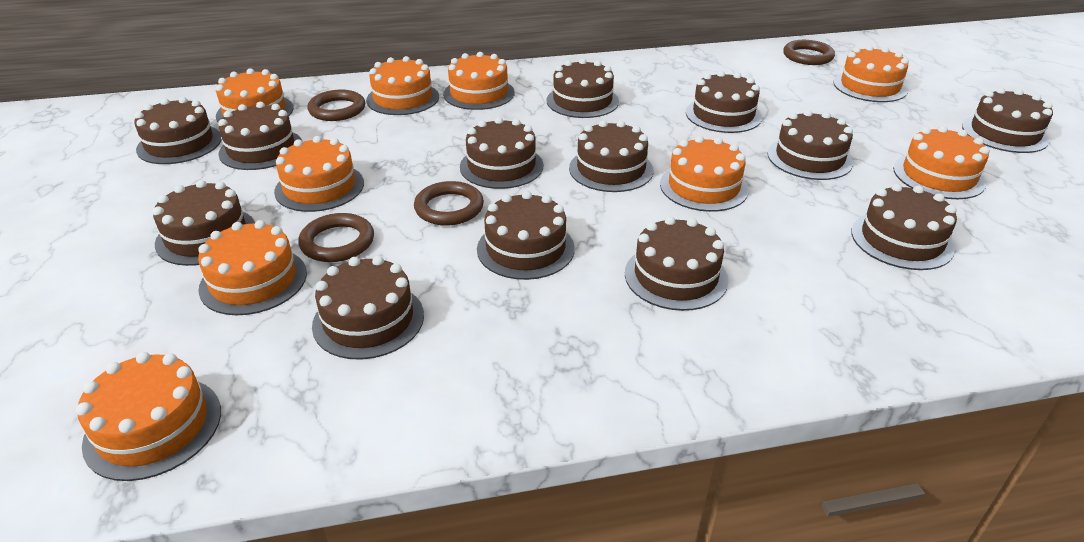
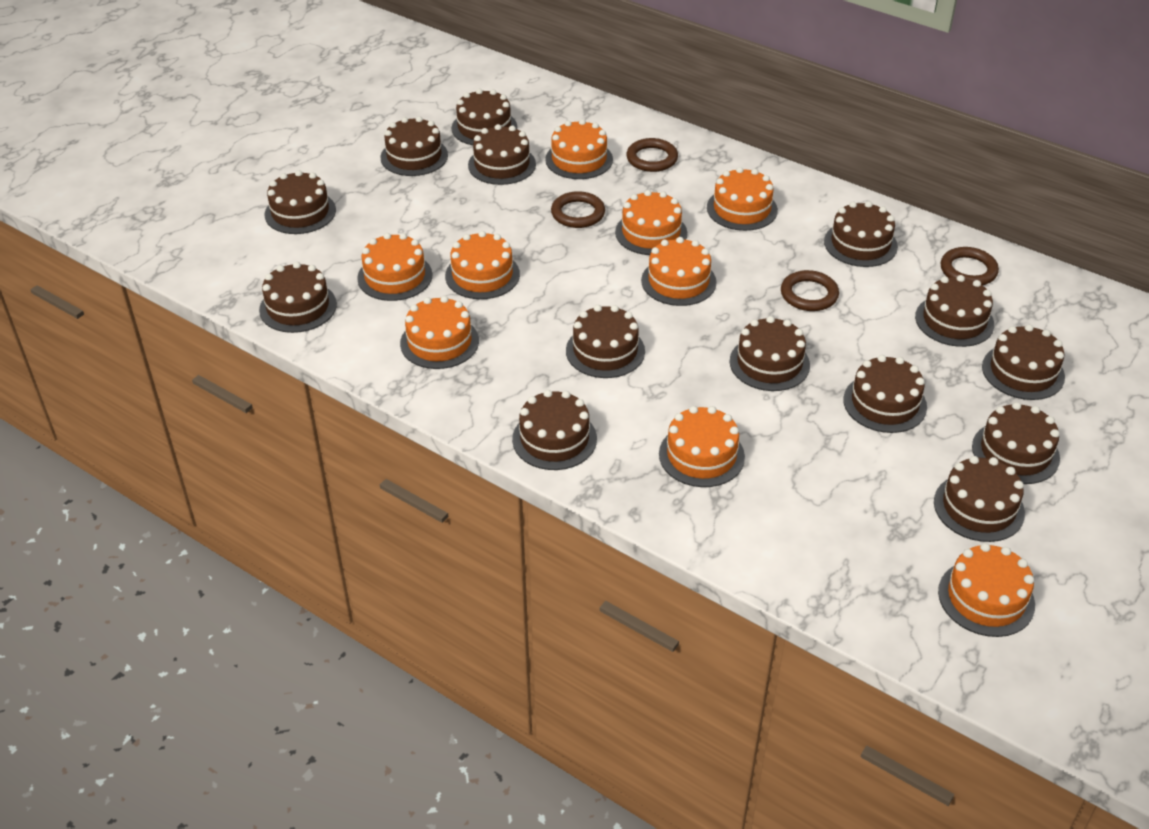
brown cake: [134,97,222,164] [153,180,255,266] [218,102,302,170] [312,256,424,360] [460,117,543,189] [477,191,575,280] [546,59,619,118] [569,120,653,192] [625,216,728,311] [686,71,762,133] [768,110,853,180] [851,184,957,270] [962,88,1053,153] = 13 -> [259,262,337,333] [264,170,336,234] [380,116,448,176] [452,89,517,145] [468,124,536,185] [512,390,597,470] [566,305,645,378] [730,316,810,391] [824,201,898,267] [843,355,927,433] [915,275,994,347] [934,456,1025,542] [972,402,1060,484] [982,324,1065,400] = 14

